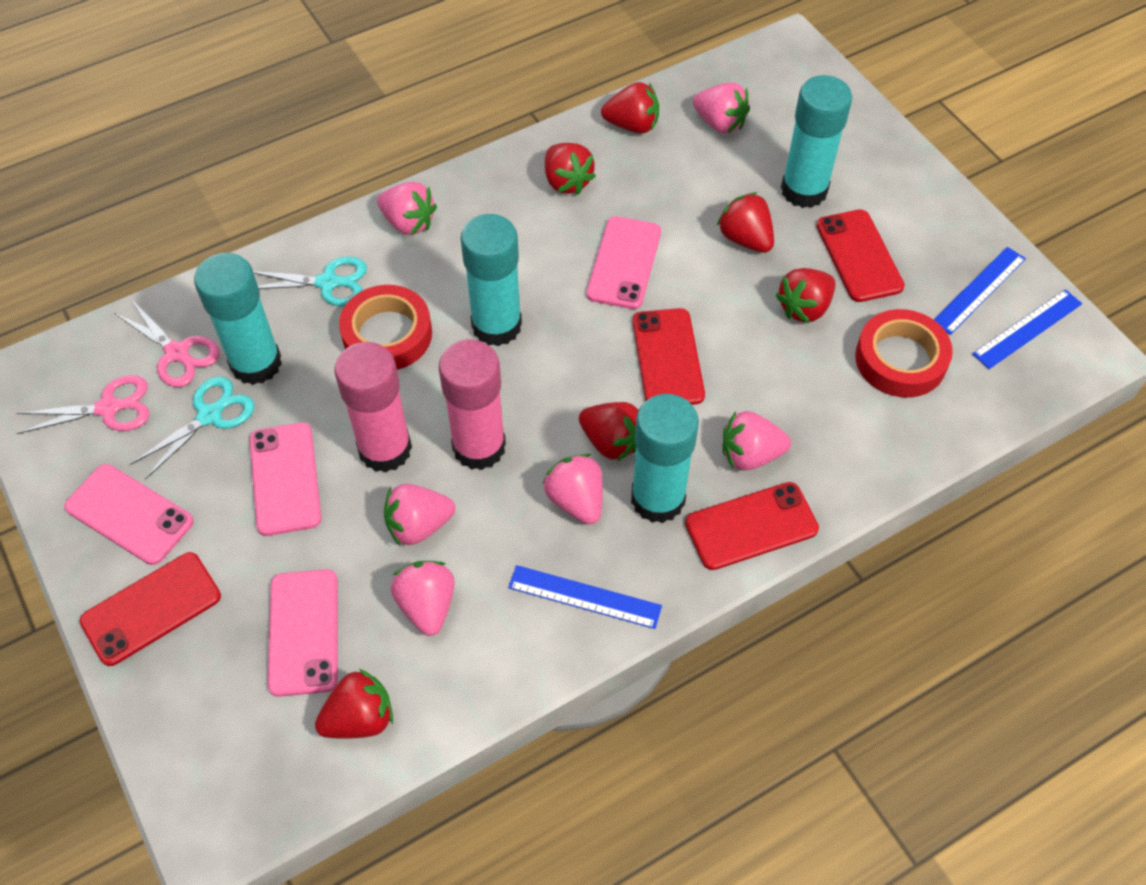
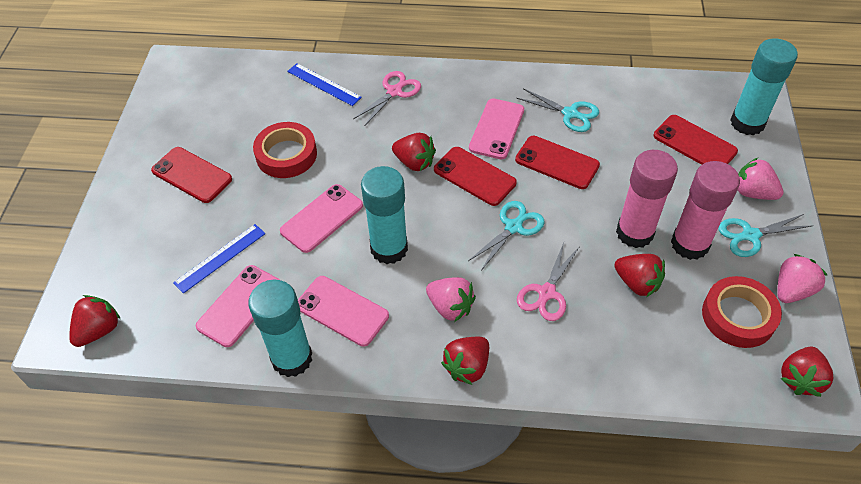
blue ruler: [508,565,662,629] [934,247,1026,335] [972,289,1082,369] = 3 -> [173,224,265,293] [287,63,362,106] = 2
pink strawberry: [377,182,437,235] [384,484,455,546] [391,561,455,636] [543,454,603,524] [693,82,750,134] [722,411,791,471] = 6 -> [426,277,476,322] [738,158,784,200] [777,254,828,303] = 3
red strawberry: [315,669,393,739] [545,143,596,195] [579,402,639,461] [601,82,659,133] [717,192,774,253] [775,268,835,323] = 6 -> [69,295,120,347] [392,133,436,171] [441,337,489,385] [614,254,665,297] [781,346,833,397] = 5
turquoise glue stick: [194,253,282,385] [461,214,522,346] [631,394,699,523] [781,75,852,208] = 4 -> [248,280,312,377] [361,166,408,264] [730,39,798,135] = 3
turquoise scissors: [130,376,255,479] [253,257,367,307] = 2 -> [468,201,545,271] [517,88,599,132] [719,214,811,257] = 3

